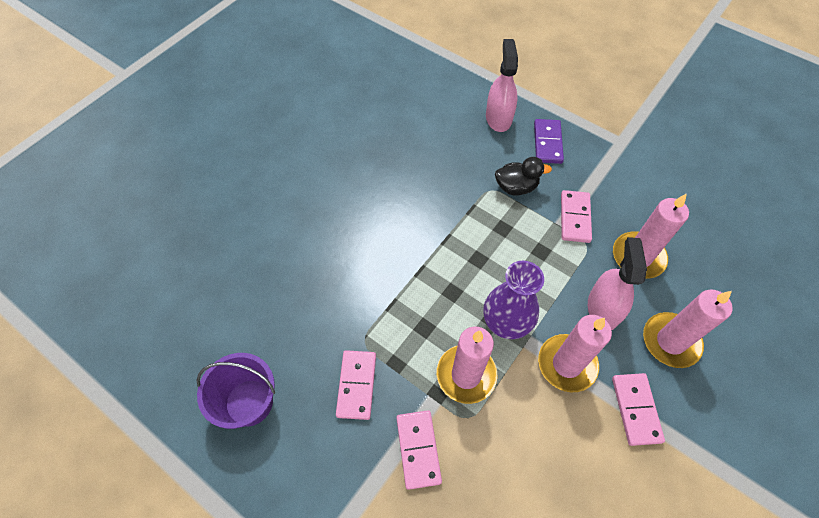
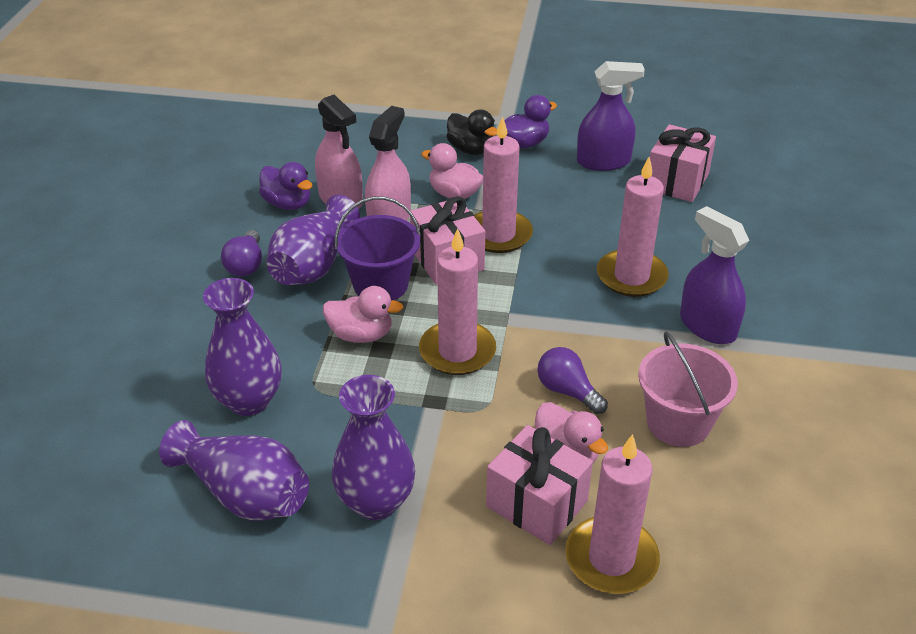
pink bucket: none = 0 -> [638,331,738,447] = 1
pink domino: [336,350,376,420] [396,410,442,490] [561,190,592,243] [612,373,665,446] = 4 -> none = 0
pink duck: none = 0 -> [323,286,403,343] [421,143,483,199] [535,402,608,463] = 3
pink gift: none = 0 -> [410,196,485,284] [486,425,593,545] [650,124,716,202] = 3
purple domino: [534,119,564,164] = 1 -> none = 0
purple duck: none = 0 -> [259,162,312,210] [504,95,557,149] = 2
purple light bulb: none = 0 -> [221,230,262,277] [537,347,608,414] = 2
purple spray bottle: none = 0 -> [577,61,645,171] [680,206,749,344] = 2
purple vase: [483,261,544,339] = 1 -> [159,420,309,521] [203,278,282,416] [267,195,360,285] [332,375,415,520] = 4

